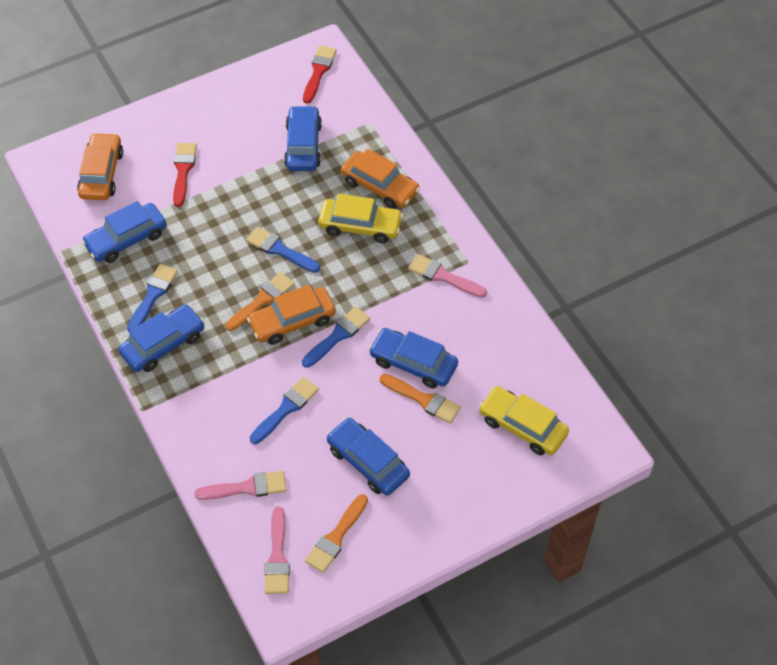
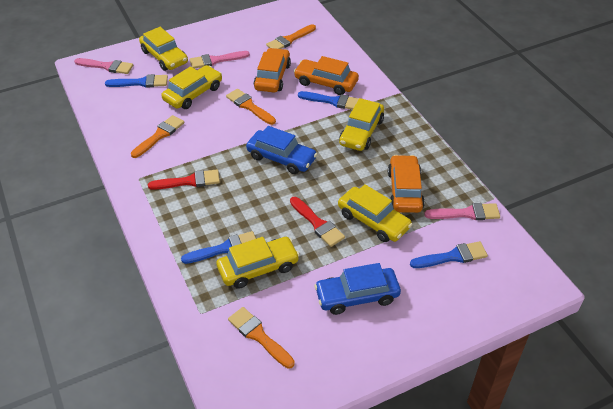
blue car: [82,201,167,263] [118,304,205,372] [284,105,322,171] [326,417,410,496] [369,328,458,388] = 5 -> [246,126,317,174] [314,263,401,315] = 2
orange brush: [226,272,295,331] [305,494,368,573] [380,374,461,424] = 3 -> [131,115,184,158] [226,89,276,125] [228,307,295,369] [266,24,316,49] = 4
yellow car: [318,194,403,243] [479,386,569,455] = 2 -> [139,27,188,71] [162,65,222,109] [216,237,300,289] [338,184,412,242] [339,98,384,151] = 5

